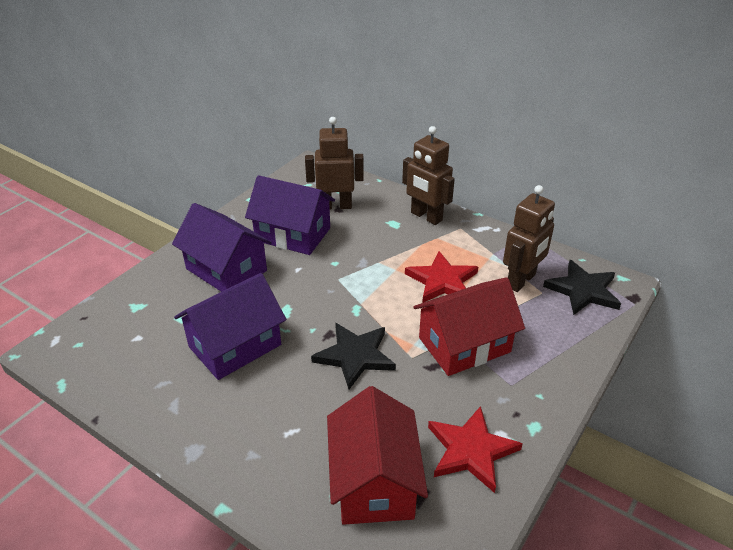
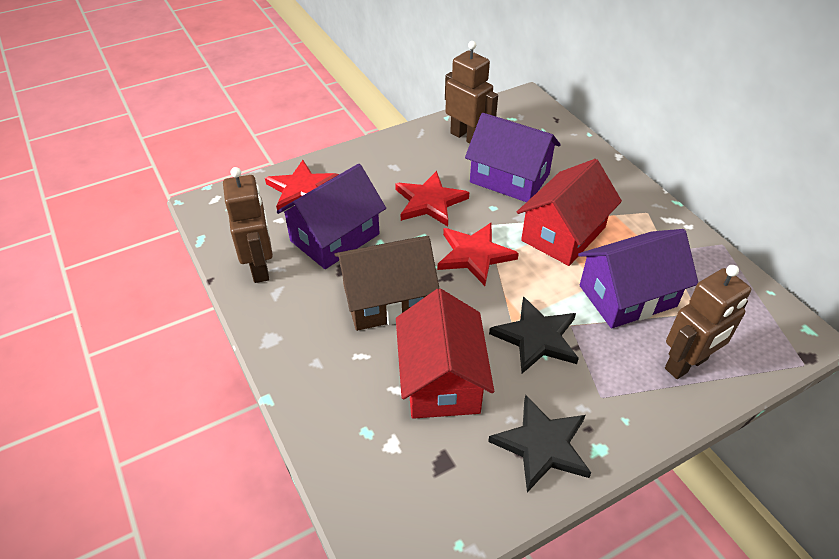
brown house: none = 0 -> [334,236,440,331] = 1
red star: [405,251,478,303] [428,406,523,493] = 2 -> [265,160,339,210] [395,171,469,226] [437,223,519,286] = 3

